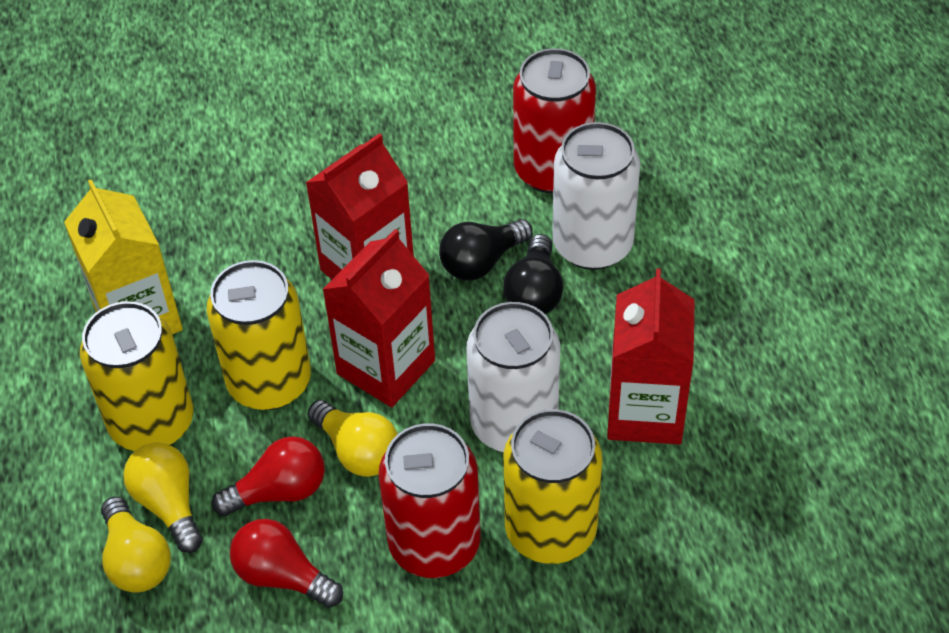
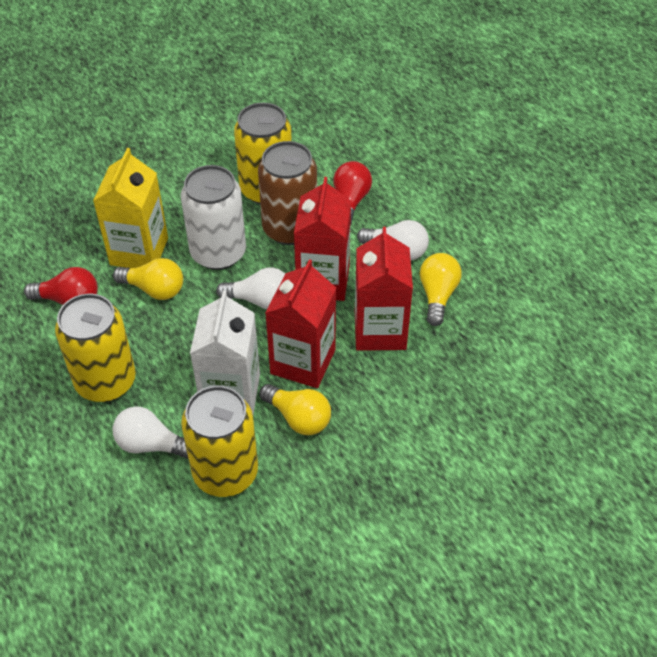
black light bulb: [439,219,533,280] [503,234,563,314] = 2 -> none = 0
brown can: none = 0 -> [258,141,317,245] = 1
red can: [378,423,480,578] [513,48,596,194] = 2 -> none = 0
white can: [466,302,560,452] [552,122,640,270] = 2 -> [181,165,246,270] = 1
white carton: none = 0 -> [190,290,260,414] = 1
white light bulb: none = 0 -> [113,406,188,459] [216,267,285,309] [357,220,429,260] = 3

